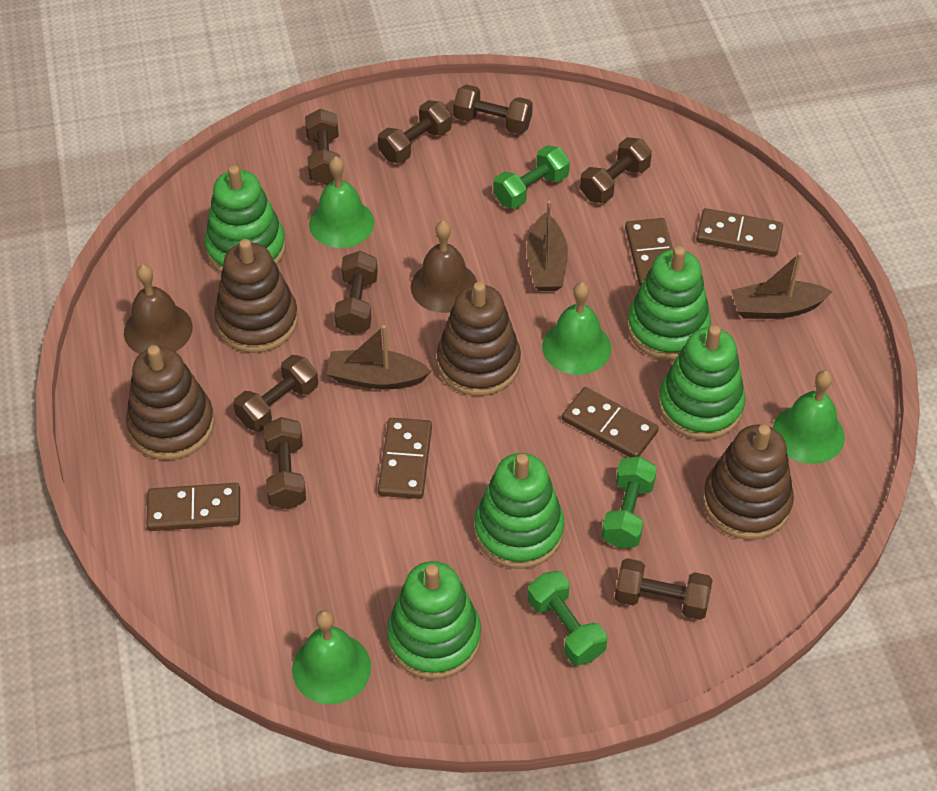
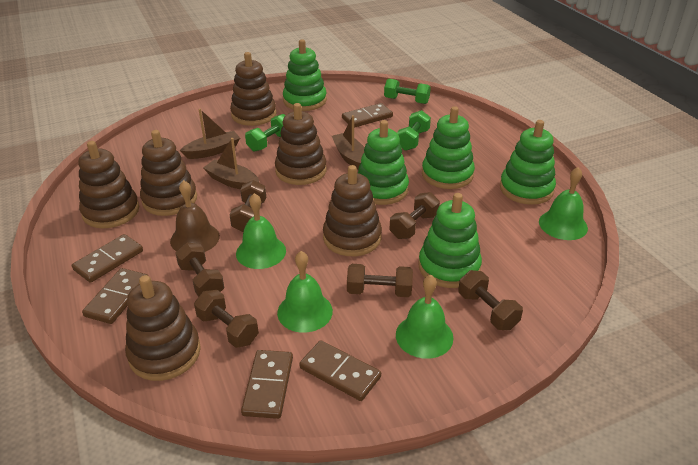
brown bell: [124,265,193,354] [411,221,477,313] = 2 -> [170,180,220,252] = 1
brown dumbbell: [233,355,318,432] [264,417,306,509] [305,109,340,185] [334,251,378,334] [378,100,452,163] [453,84,533,134] [580,137,652,203] [615,558,713,620] = 8 -> [175,243,224,297] [194,290,259,348] [229,180,266,232] [347,264,413,297] [389,192,440,239] [458,270,523,330] = 6
brown stacking toy: [126,345,215,460] [214,239,298,353] [437,282,521,396] [702,425,794,540] = 4 -> [78,141,139,228] [125,275,201,381] [140,130,197,216] [230,52,277,126] [275,103,326,185] [323,165,382,256] = 6

